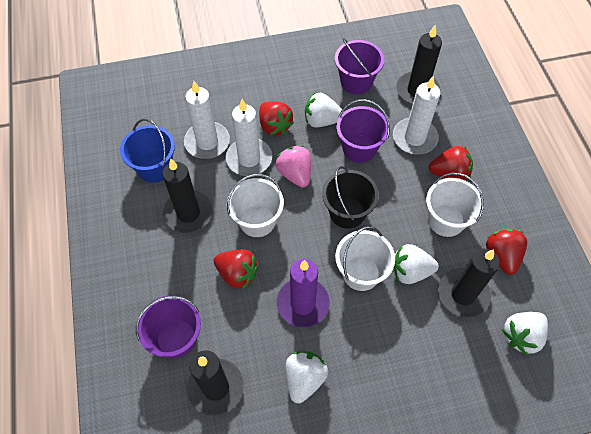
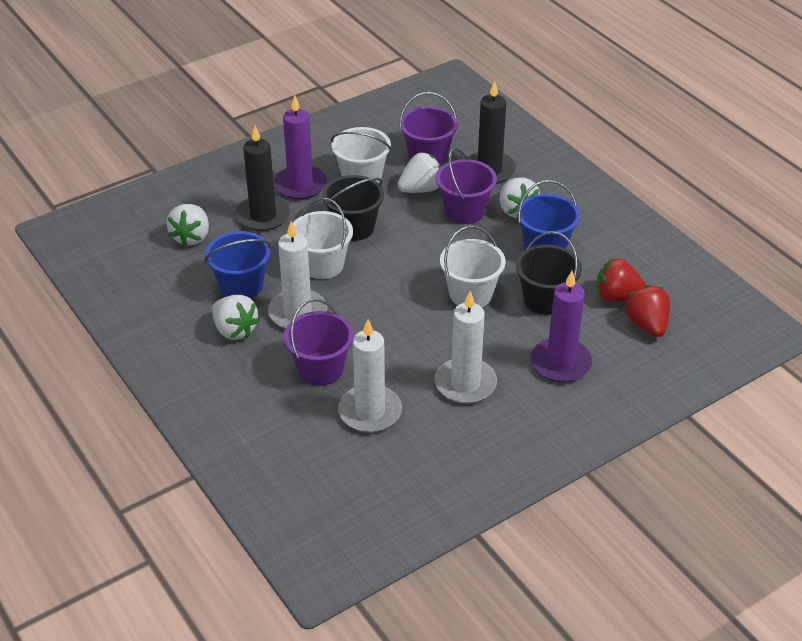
black bucket: [322,166,379,229] = 1 -> [322,175,384,241] [516,231,582,315] = 2
black candle: [162,159,212,233] [187,350,244,416] [396,25,442,105] [438,249,500,318] = 4 -> [235,126,290,231] [468,81,516,184] = 2
blue bucket: [120,119,175,183] = 1 -> [205,231,271,299] [517,180,580,250] = 2
pink strawberry: [276,145,311,188] = 1 -> none = 0
purple candle: [277,259,330,328] = 1 -> [274,95,327,200] [531,271,593,383] = 2
red strawberry: [214,249,259,290] [259,101,294,136] [429,146,473,180] [486,229,527,275] = 4 -> [597,258,647,302] [625,285,670,337] = 2

